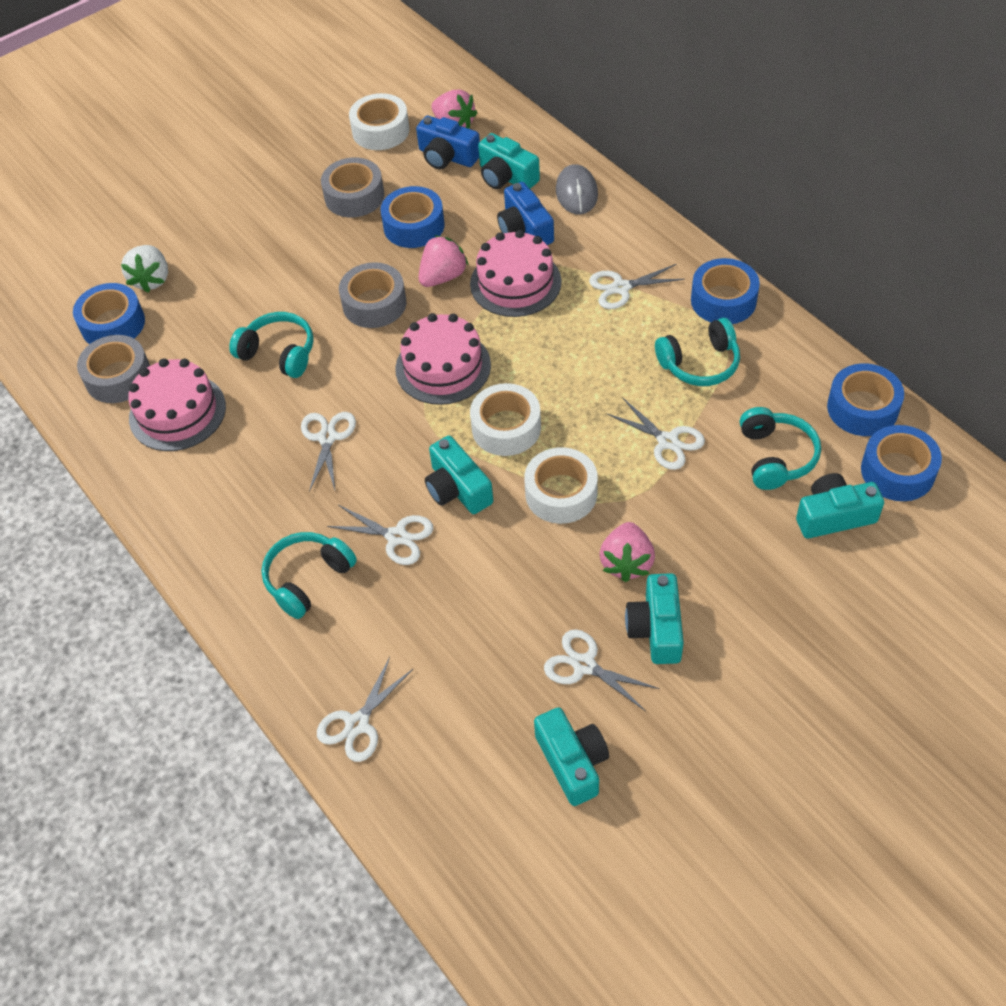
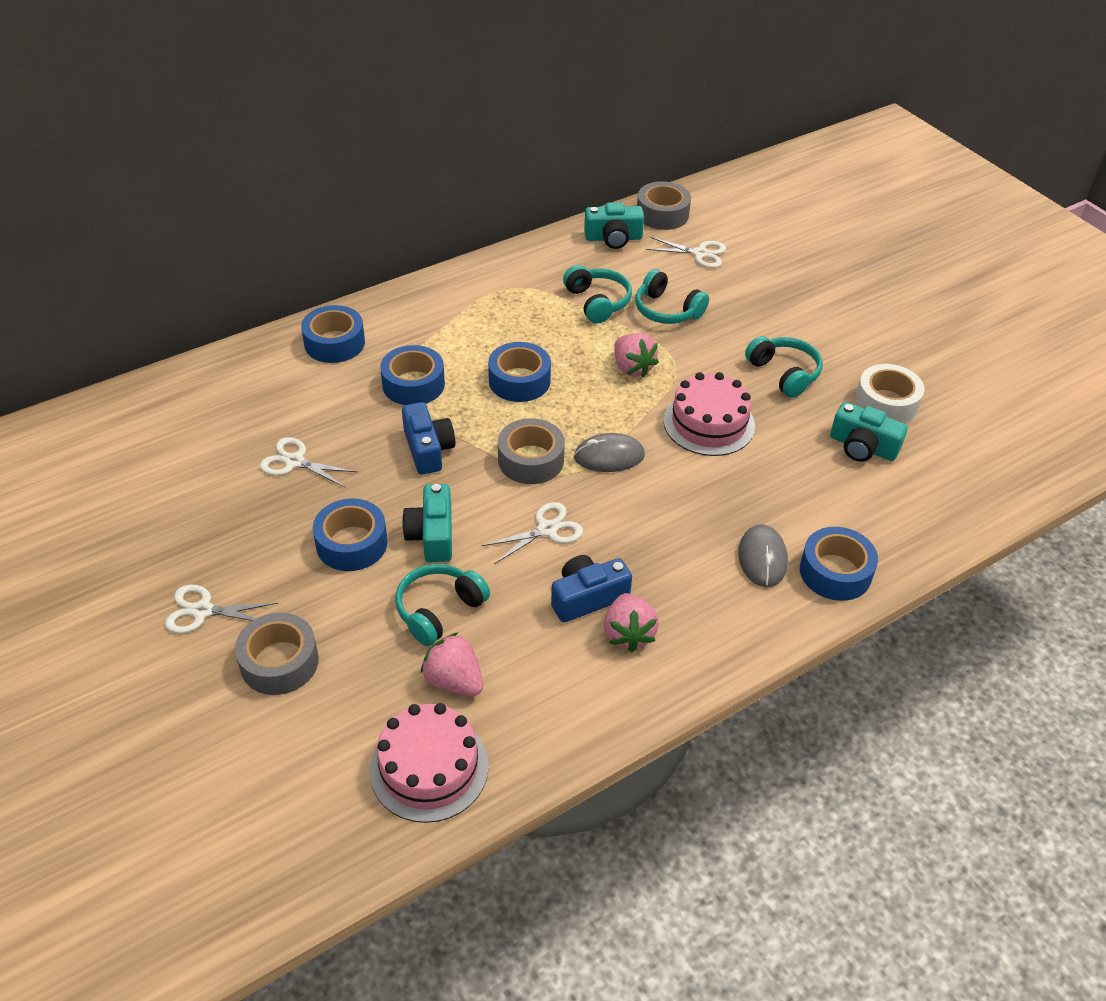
grey mouse: [556,164,598,215] = 1 -> [574,433,645,472] [738,524,788,587] = 2
pink cake: [128,358,226,451] [395,313,491,405] [470,230,562,317] = 3 -> [370,703,489,823] [663,372,755,456] = 2
turquoise camera: [425,435,493,514] [478,133,540,189] [534,707,609,806] [625,573,684,664] [796,473,884,538] = 5 -> [402,484,452,562] [584,202,644,249] [830,402,908,462] = 3
white scissors: [301,412,356,492] [317,657,413,762] [327,505,433,565] [544,629,660,711] [589,264,685,309] [607,398,705,470] = 6 -> [165,585,278,634] [260,437,358,488] [481,502,583,564] [646,237,726,268] = 4
white strawberry: [121,245,168,293] = 1 -> none = 0
white tape: [349,93,409,150] [470,383,541,456] [524,447,598,524] = 3 -> [855,364,924,423] = 1

